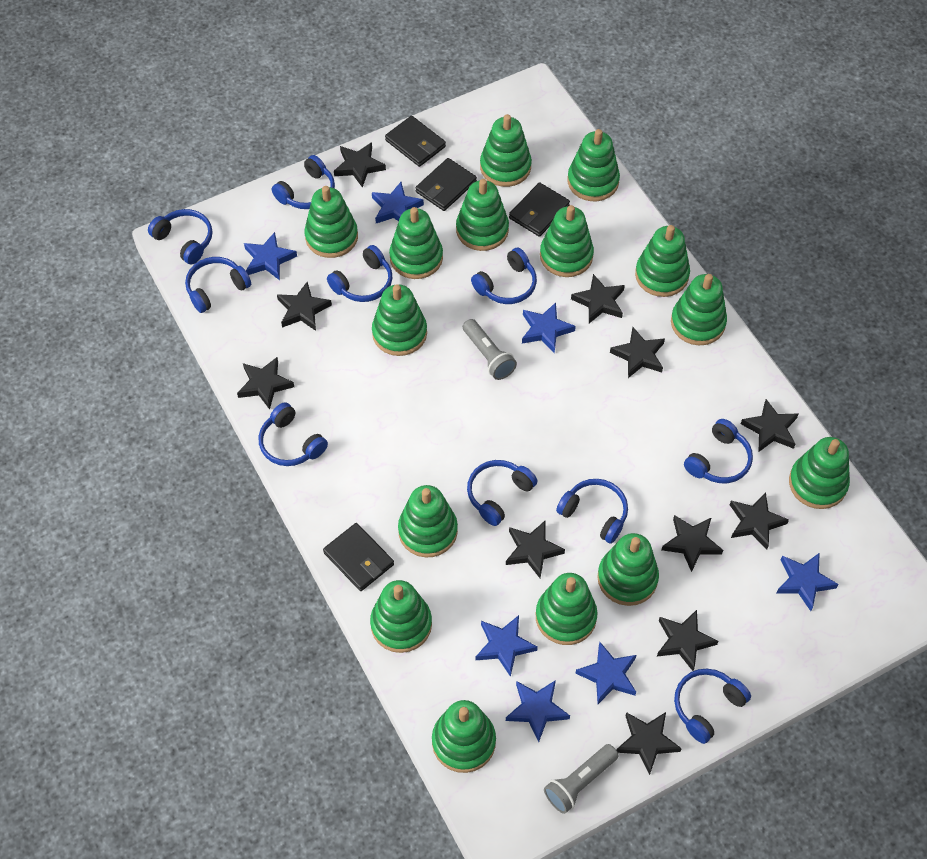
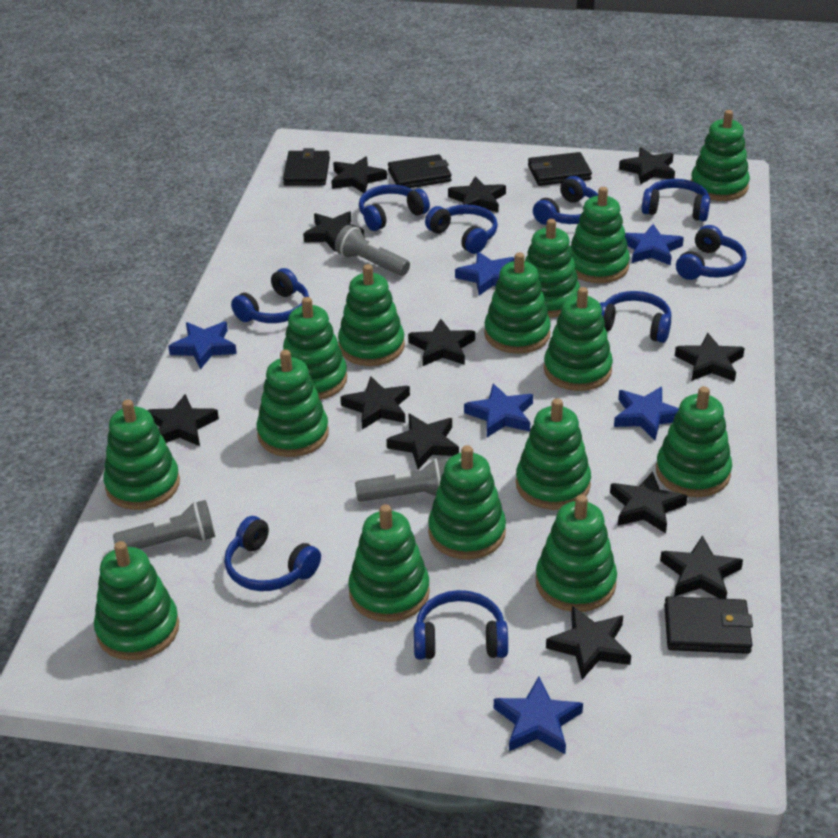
black star: [237,357,294,410] [277,282,332,331] [334,142,386,188] [506,521,565,578] [571,274,625,323] [610,327,665,378] [616,712,682,775] [657,610,718,671] [661,515,723,572] [730,492,789,550] [741,399,799,452] = 11 -> [148,394,219,446] [303,211,364,252] [331,156,387,193] [341,376,410,430] [387,413,459,469] [408,319,475,366] [448,176,506,213] [546,606,631,679] [610,472,687,533] [619,147,675,185] [660,535,743,599] [675,333,745,382] = 12
blue headphones: [148,209,212,265] [185,257,251,313] [259,402,328,466] [272,155,335,209] [327,245,392,302] [467,460,538,526] [471,248,537,304] [556,479,628,544] [674,669,751,744] [684,419,753,483] = 10 -> [224,516,321,591] [231,268,309,323] [359,185,430,231] [414,590,508,659] [425,205,498,254] [533,176,598,225] [600,291,671,343] [642,179,710,221] [676,225,746,280] = 9
blue star: [244,232,297,280] [372,182,424,223] [476,615,538,677] [506,680,570,742] [522,303,576,354] [575,642,636,704] [776,553,839,611] = 7 -> [168,322,237,369] [455,252,514,296] [464,384,533,437] [494,677,583,754] [614,387,679,440] [625,224,684,266] = 6
grey flashlight: [463,319,517,380] [544,744,619,814] = 2 -> [113,500,215,549] [335,225,410,276] [355,458,447,502] = 3

